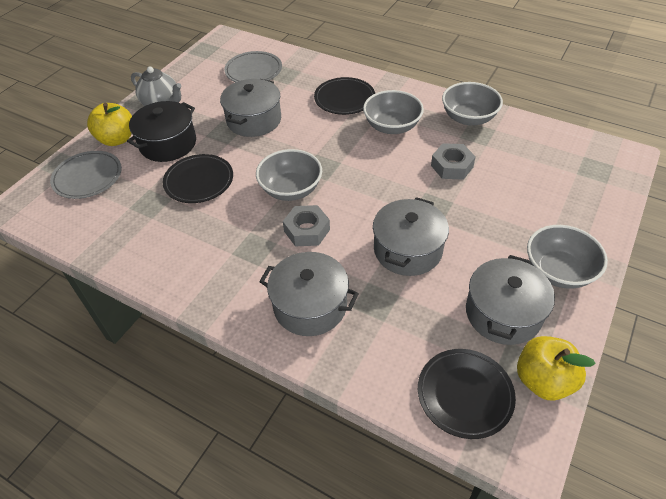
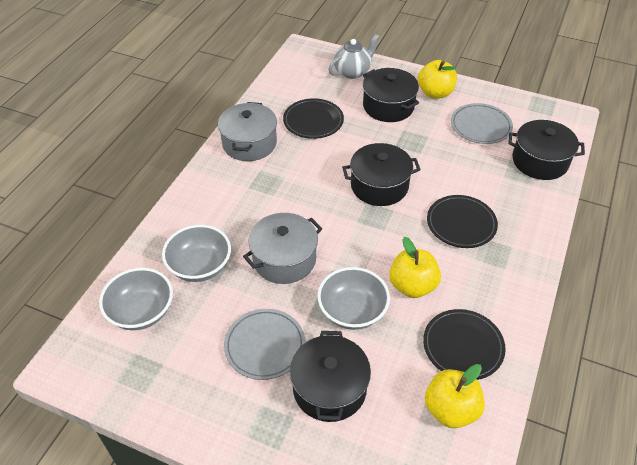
black pot: [127,101,196,162] = 1 -> [290,331,371,422] [342,143,421,206] [363,68,419,122] [509,120,585,180] = 4
grey bowl: [256,149,322,201] [363,90,424,134] [442,82,503,125] [527,225,608,289] = 4 -> [99,268,173,330] [162,225,231,282] [317,267,390,330] = 3
grey nut: [283,205,330,246] [431,143,476,180] = 2 -> none = 0
grey pot: [220,79,281,137] [259,252,359,336] [373,197,449,276] [466,255,555,345] = 4 -> [218,102,277,161] [243,213,323,284] = 2
yellow apple: [87,103,132,146] [517,336,596,401] = 2 -> [389,237,441,298] [418,60,457,99] [425,364,485,428] = 3

